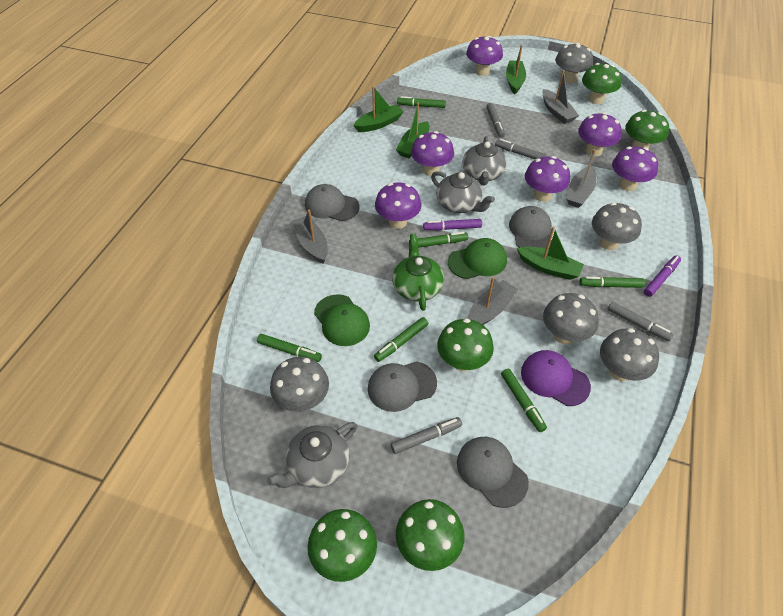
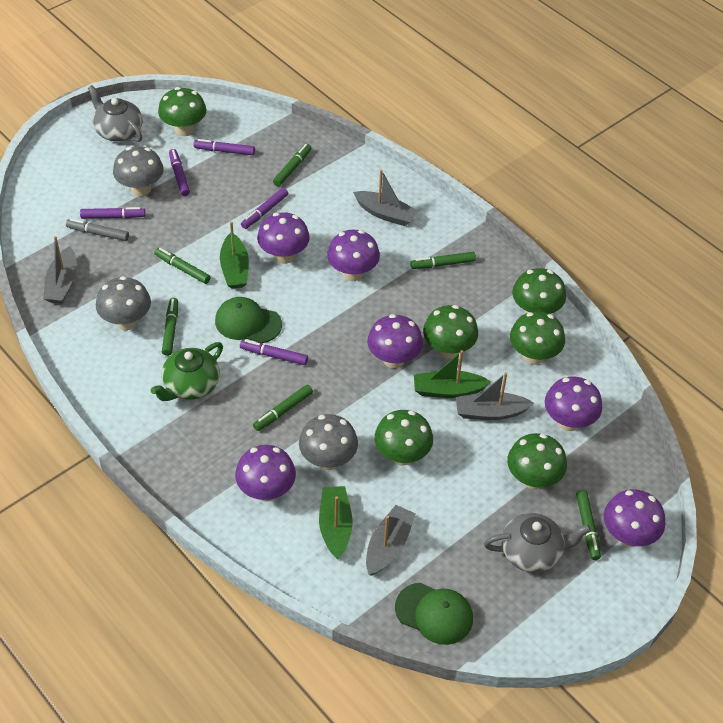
green boat: [353,86,403,132] [396,103,429,158] [506,45,526,94] [517,226,584,280] = 4 -> [220,222,249,289] [319,486,353,559] [414,350,491,398] = 3
green mushroom: [308,509,377,582] [396,499,464,571] [437,318,494,371] [582,63,622,104] [625,110,669,149] = 5 -> [158,87,206,136] [374,410,433,466] [423,305,478,359] [507,433,567,489] [510,311,565,365] [512,268,566,314] = 6
grey cap: [305,184,359,221] [368,361,437,412] [457,437,529,508] [509,206,552,248] = 4 -> none = 0
grey marker: [391,417,462,454] [486,103,505,138] [495,139,546,160] [608,302,674,341] = 4 -> [66,219,129,241] = 1
grey mushroom: [270,357,329,412] [543,293,599,344] [555,43,593,83] [592,202,642,250] [600,328,659,381] = 5 -> [96,276,151,330] [113,146,164,196] [299,414,358,470] = 3
grey teapot: [267,422,357,488] [431,171,495,213] [463,136,507,185] = 3 -> [88,85,143,142] [484,513,591,573] = 2
purple cap: [521,350,591,406] = 1 -> none = 0
purple marker: [423,219,482,230] [644,255,681,297] = 2 -> [80,207,146,219] [169,149,190,196] [193,139,255,155] [240,340,308,365] [241,188,288,229] = 5

